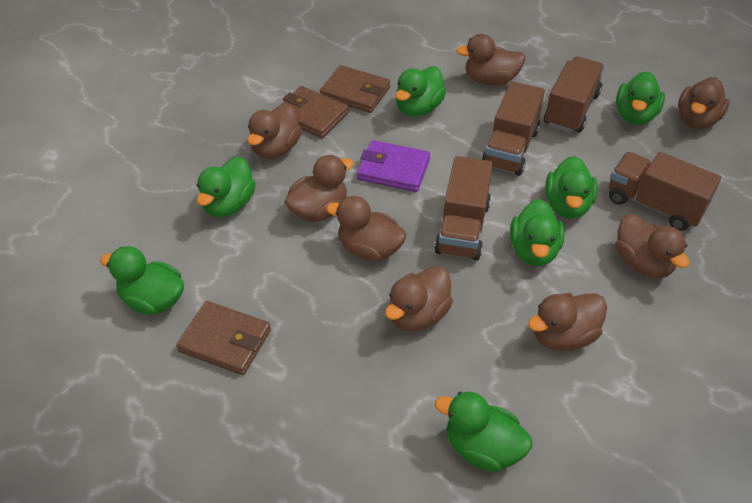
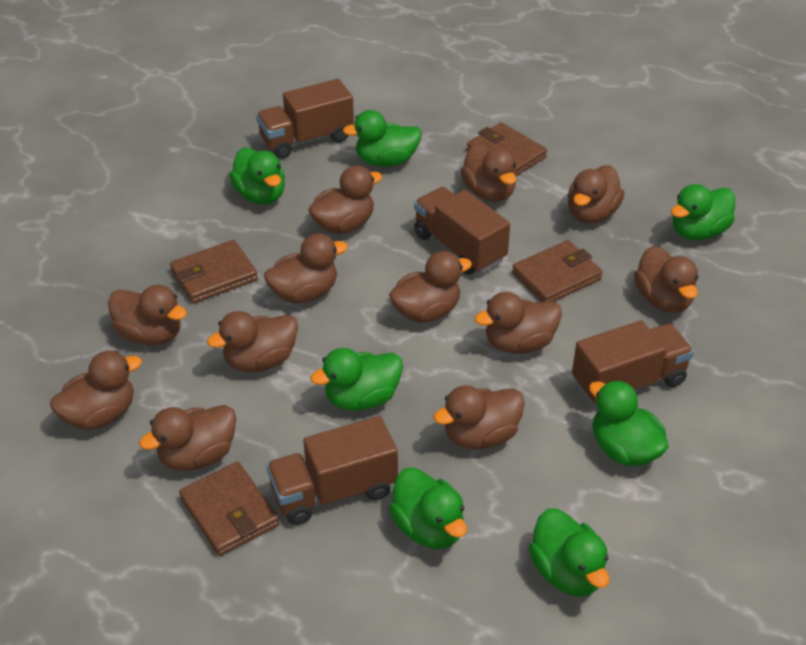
brown duck: [247,103,302,159] [285,155,353,222] [326,196,406,261] [385,266,453,332] [456,34,526,86] [528,293,607,351] [615,214,690,278] [678,77,729,129] = 8 -> [50,351,142,430] [108,285,187,345] [139,405,236,471] [207,311,298,372] [264,233,348,303] [308,165,382,234] [389,251,472,323] [433,386,525,449] [460,144,517,202] [475,292,562,354] [568,165,624,223] [634,246,698,313] = 12
brown wallet: [176,301,271,375] [279,86,349,138] [320,65,390,113] = 3 -> [170,240,258,304] [179,461,279,556] [467,122,547,176] [512,240,603,302] = 4
purple wallet: [357,140,430,192] = 1 -> none = 0

